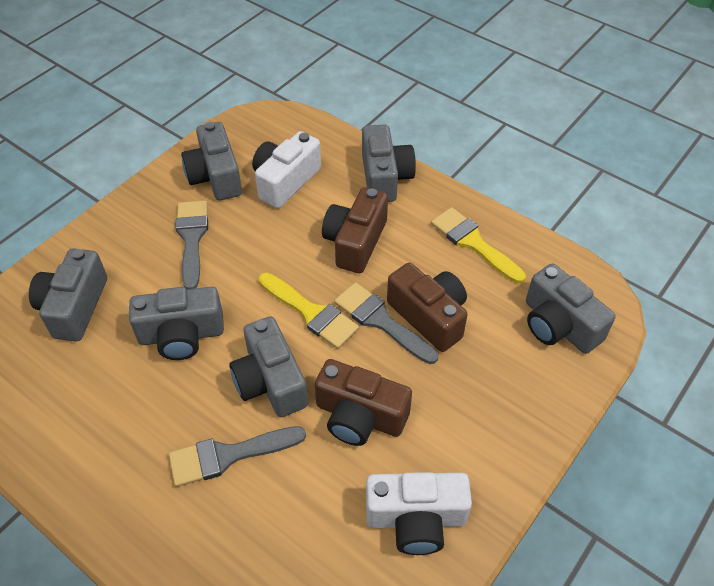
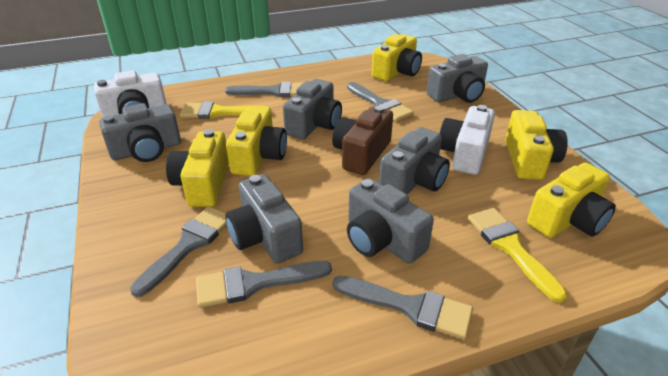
brown camera: [315,359,412,446] [322,187,388,273] [387,263,468,352] = 3 -> [332,106,393,175] = 1
grey brush: [169,426,306,487] [175,200,208,289] [334,282,438,364] = 3 -> [130,206,227,297] [196,261,332,308] [225,82,303,97] [332,276,473,340] [347,82,413,122] = 5
yellow camera: none = 0 -> [166,129,229,207] [226,107,287,176] [372,34,422,81] [505,110,568,180] [527,163,616,238] = 5

